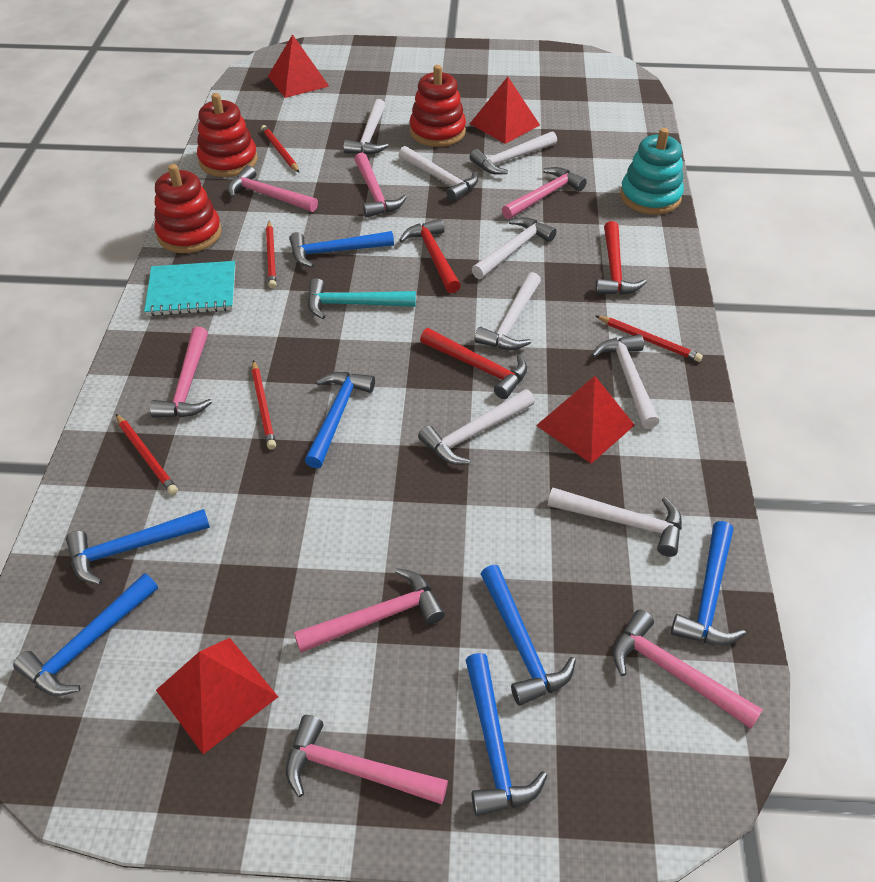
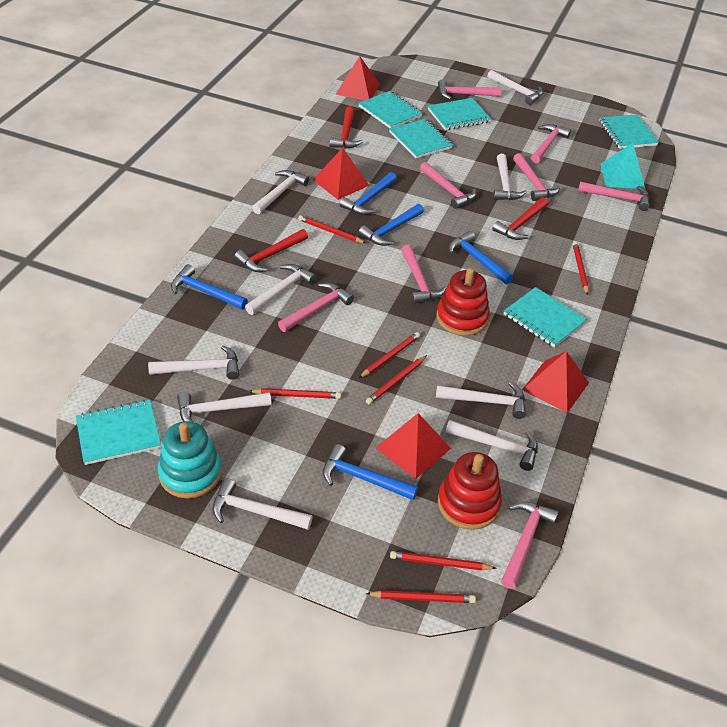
blue hammer: [13,573,158,696] [66,509,210,585] [289,231,394,268] [305,372,375,468] [466,653,548,816] [481,565,576,706] [671,521,746,645] = 7 -> [171,264,248,309] [323,444,418,500] [340,172,397,215] [359,204,424,246] [449,231,513,284] = 5
pink hammer: [150,327,212,418] [228,165,318,212] [286,715,448,804] [294,568,445,653] [354,153,407,218] [502,167,587,219] [613,610,763,729] = 7 -> [278,283,354,332] [401,244,446,304] [420,162,476,209] [438,79,501,100] [501,501,559,589] [513,153,560,201] [531,124,571,163] [578,182,649,211] = 8
red pencil: [116,414,178,495] [252,360,276,450] [261,125,299,173] [266,221,276,288] [596,316,703,362] = 5 -> [249,388,341,399] [298,215,366,243] [359,332,420,378] [366,355,427,404] [366,590,476,603] [390,551,497,570] [573,242,589,295] = 7
red stacking toy: [154,164,222,253] [197,93,258,177] [409,65,466,147] = 3 -> [436,268,490,336] [438,452,502,530] = 2
turquoise hammer: [308,278,416,319] = 1 -> none = 0
turquoise notebook: [144,261,235,316] = 1 -> [76,400,161,465] [358,91,423,128] [389,119,453,158] [428,98,491,130] [504,287,587,348] [599,114,659,149] = 6
turquoise pyramid: none = 0 -> [600,143,645,189] = 1
white hammer: [343,99,389,155] [399,146,478,201] [418,389,535,465] [470,131,557,175] [472,217,556,279] [475,272,541,350] [548,487,682,557] [592,334,659,429] = 8 -> [148,345,239,380] [177,392,272,422] [212,478,313,530] [245,264,316,315] [252,170,309,214] [436,382,526,419] [445,420,538,471] [487,70,543,105] [493,154,527,200] = 9

